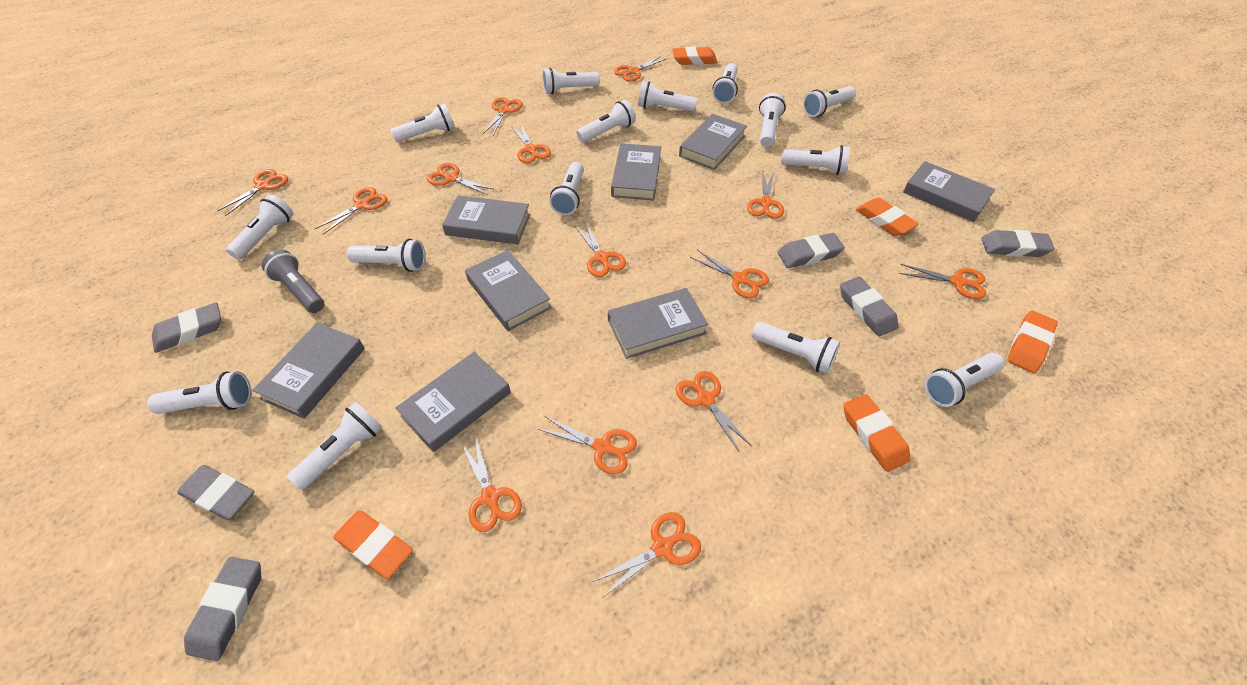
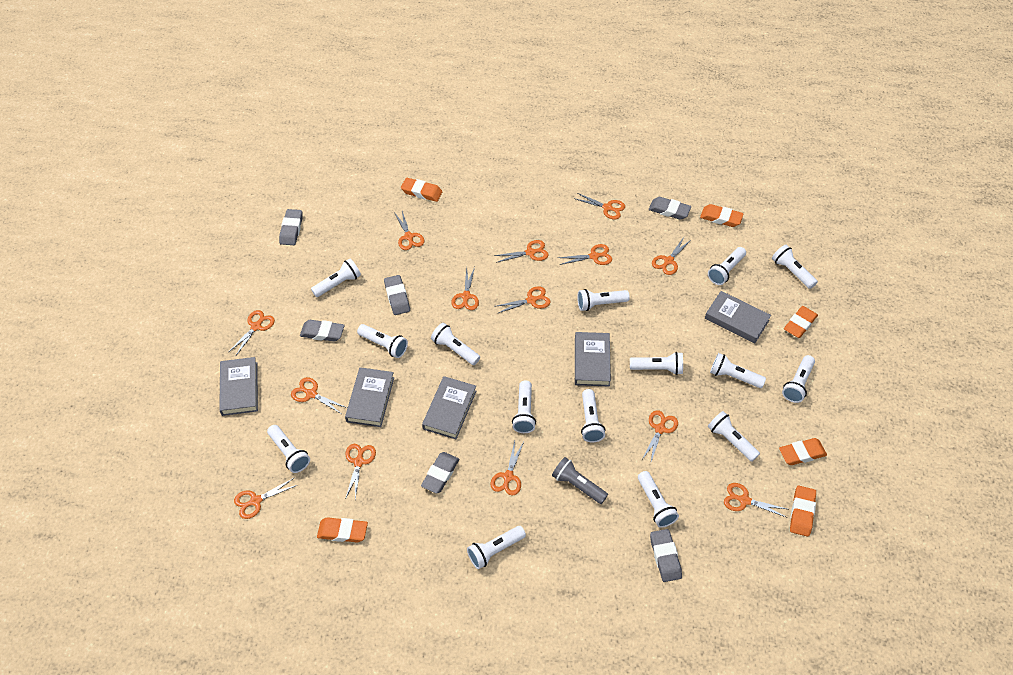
grey book: [252,323,365,419] [396,352,511,452] [442,195,530,244] [465,250,552,331] [608,288,708,359] [611,143,661,200] [679,114,747,170] [903,161,995,222] = 8 -> [219,357,258,416] [345,367,394,427] [422,376,476,439] [575,332,611,386] [705,291,771,344] = 5
orange eraser: [334,510,413,579] [672,46,718,65] [844,394,911,472] [856,198,919,236] [1007,310,1058,373] = 5 -> [317,517,368,542] [401,178,442,202] [700,204,744,227] [779,438,827,465] [784,306,818,338] [790,486,816,537] = 6

